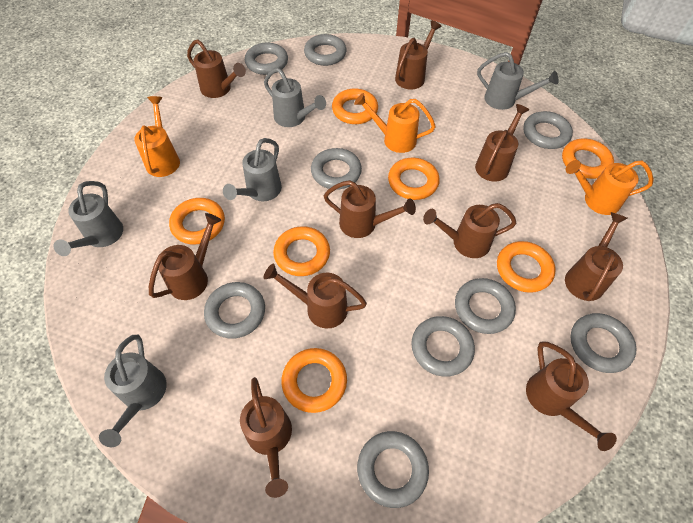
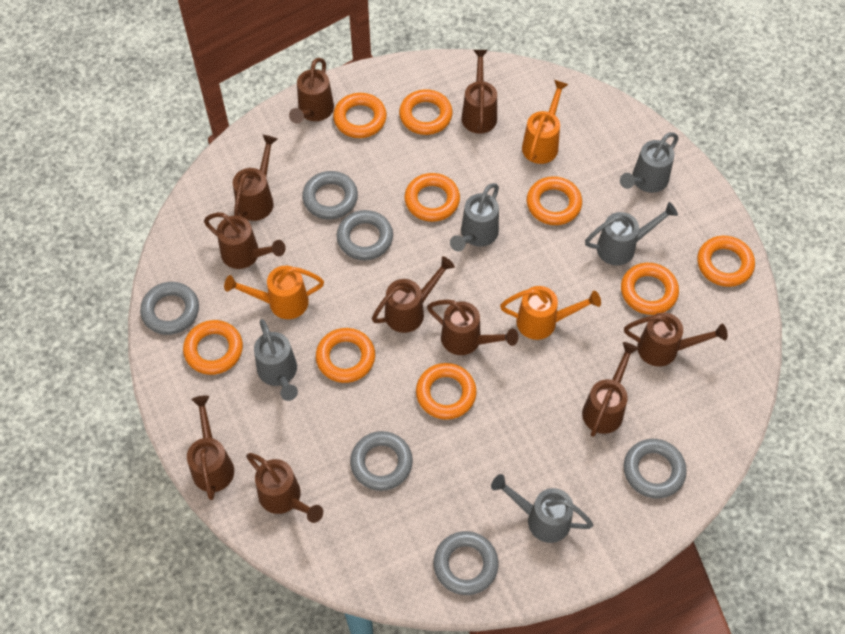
grey ring: [204,282,265,339] [245,43,288,75] [304,34,347,66] [311,148,362,190] [357,431,429,508] [411,316,475,377] [455,278,516,334] [523,111,573,149] [571,313,637,373] = 9 -> [140,282,199,335] [302,171,358,220] [337,210,393,260] [350,431,413,491] [433,531,499,595] [624,439,687,498] = 6
orange ring: [169,198,225,245] [273,226,330,276] [281,348,347,413] [332,88,378,124] [388,158,440,200] [497,241,556,293] [562,139,614,179] = 7 -> [183,320,243,375] [316,328,375,383] [333,93,387,138] [399,89,453,135] [404,173,460,222] [416,363,477,420] [527,176,582,225] [621,263,679,315] [697,236,755,287] = 9

